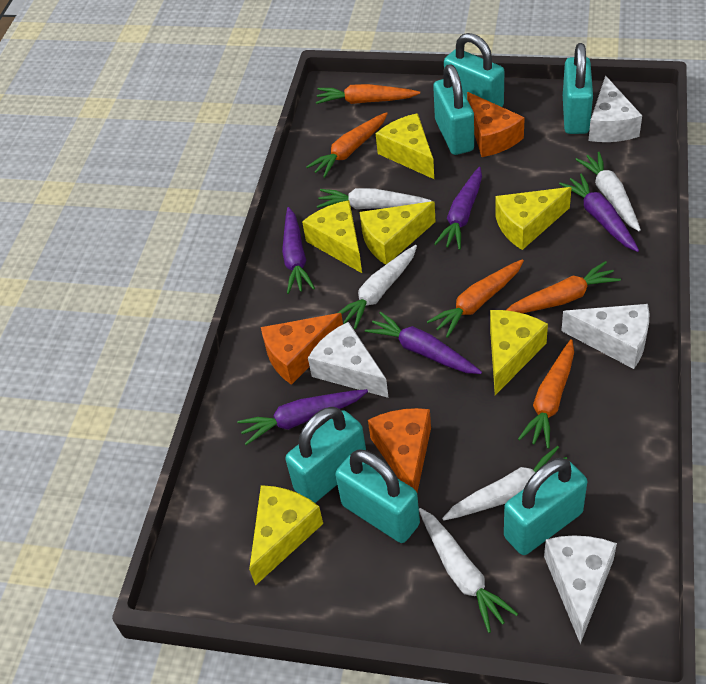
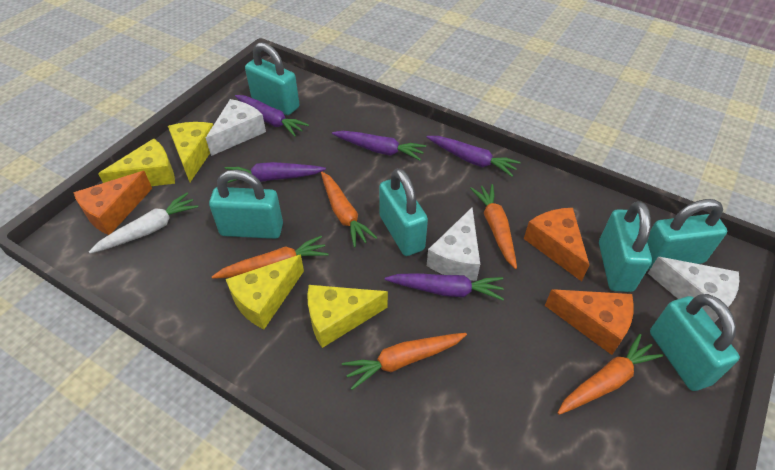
white carrot: [317,188,432,209] [338,245,417,329] [419,508,518,633] [442,446,567,521] [575,152,641,231] = 5 -> [89,193,198,254] = 1
white cheese: [308,322,389,398] [544,535,617,644] [561,304,649,369] [588,76,642,142] = 4 -> [206,99,266,156] [427,208,480,281] [648,257,739,323] = 3
yellow cheese: [249,485,323,586] [302,200,362,273] [360,201,436,265] [376,113,434,179] [490,310,548,395] [495,187,572,250] = 6 -> [98,139,175,186] [168,122,213,182] [226,254,304,329] [307,285,388,348] = 4

